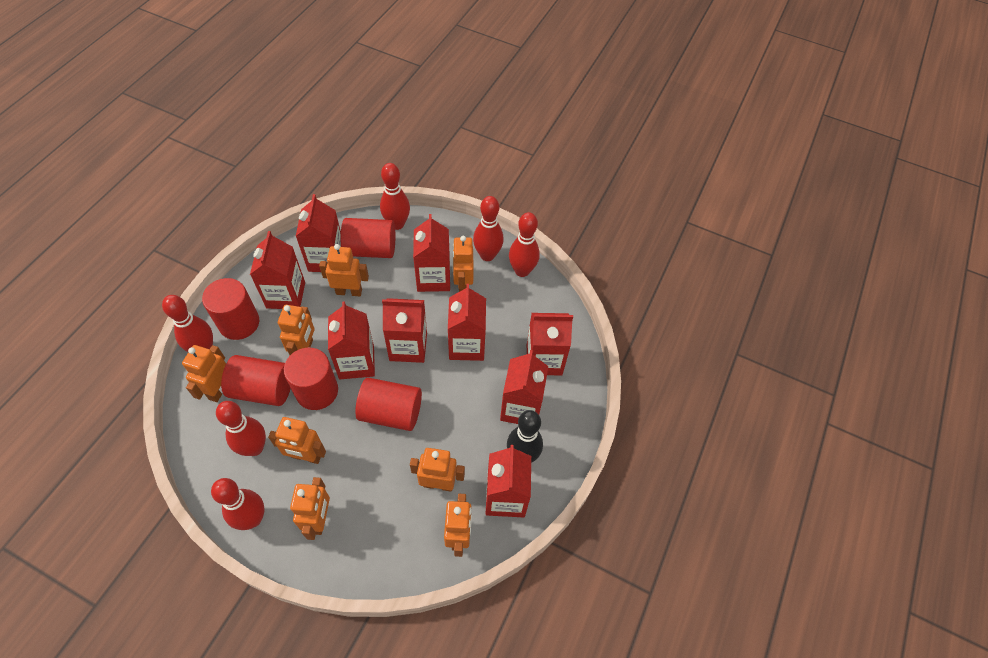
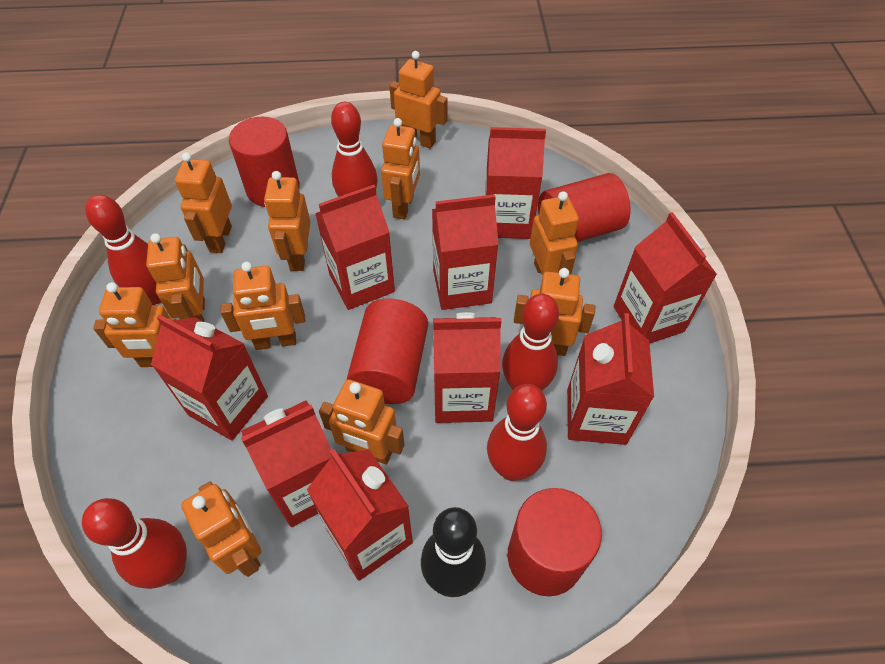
orange robot: [182,345,226,402] [268,417,326,464] [278,305,315,355] [290,477,330,540] [319,244,369,296] [410,448,465,492] [444,494,472,557] [453,236,474,292] = 8 -> [93,282,176,367] [146,233,205,322] [175,152,232,253] [181,482,262,577] [220,262,305,350] [264,171,311,271] [319,379,405,465] [381,118,420,220] [389,51,448,149] [514,268,595,356] [530,191,579,275] = 11
red bowling pin: [162,295,213,352] [211,478,265,530] [216,401,266,456] [380,163,410,230] [473,196,504,261] [509,212,540,277] = 6 -> [82,498,187,589] [85,195,161,305] [331,102,378,197] [487,384,547,481] [502,294,559,391] = 5
red cylinder: [202,278,259,340] [221,355,291,406] [284,348,338,410] [341,218,395,258] [355,378,422,431] = 5 -> [229,117,300,207] [347,299,428,404] [508,488,602,596] [538,173,630,242] = 4

